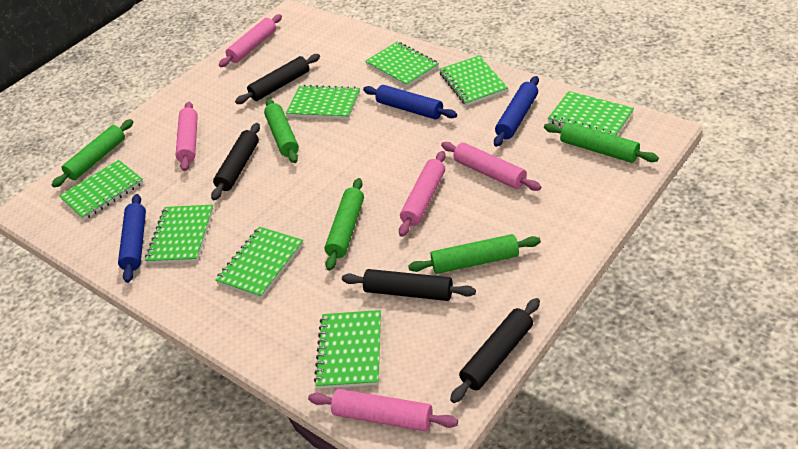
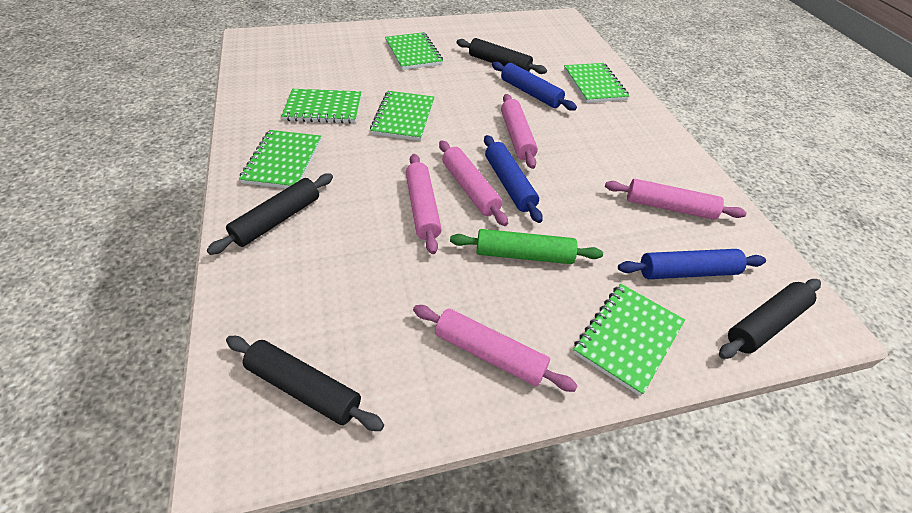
green notebook: [59,160,144,220] [145,205,214,264] [215,227,304,299] [286,85,360,119] [314,310,381,389] [365,42,439,87] [439,56,508,106] [548,91,634,136] = 8 -> [239,130,321,188] [282,89,362,123] [370,91,435,141] [385,32,443,70] [564,63,629,103] [573,284,685,396] = 6
green rolling pin: [52,119,133,188] [264,99,299,163] [324,178,364,271] [408,234,541,274] [544,122,659,163] = 5 -> [450,229,603,264] = 1

